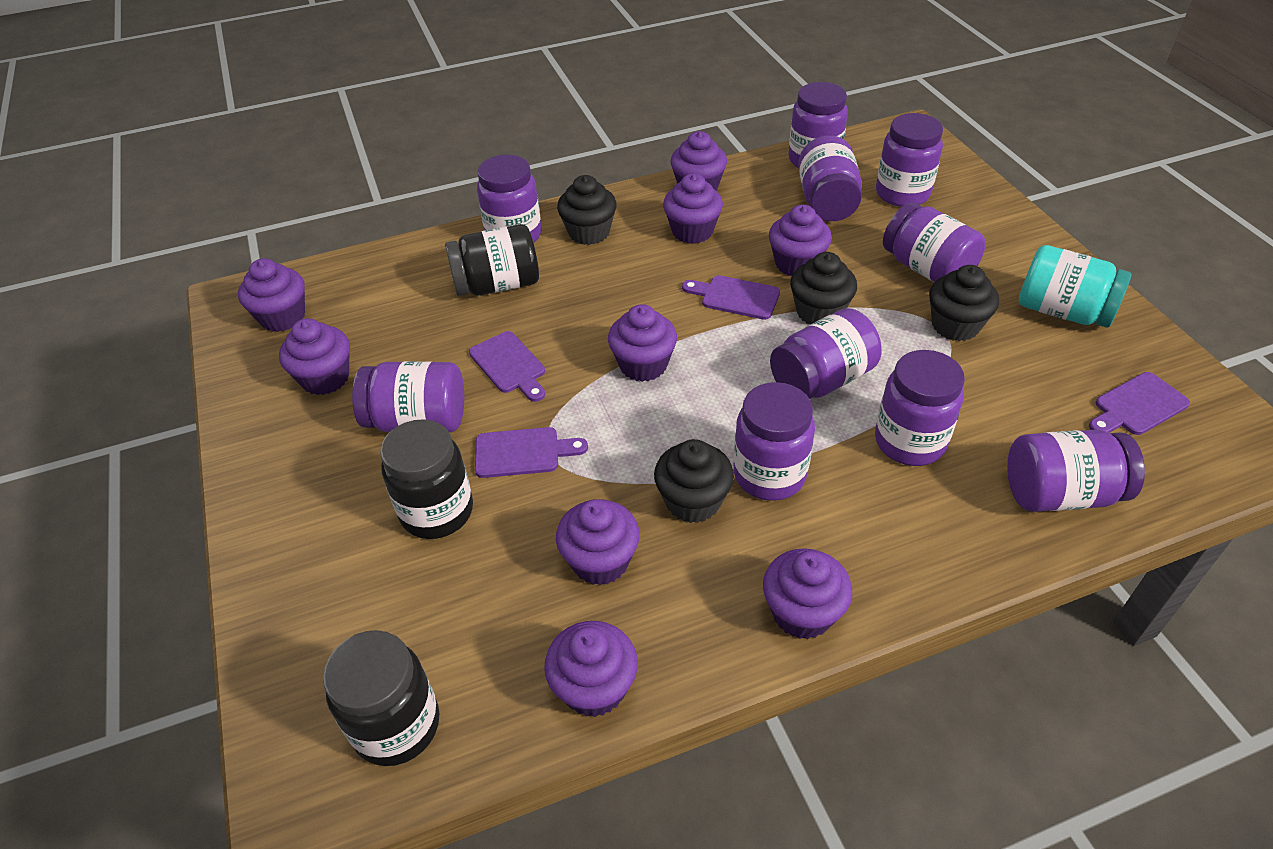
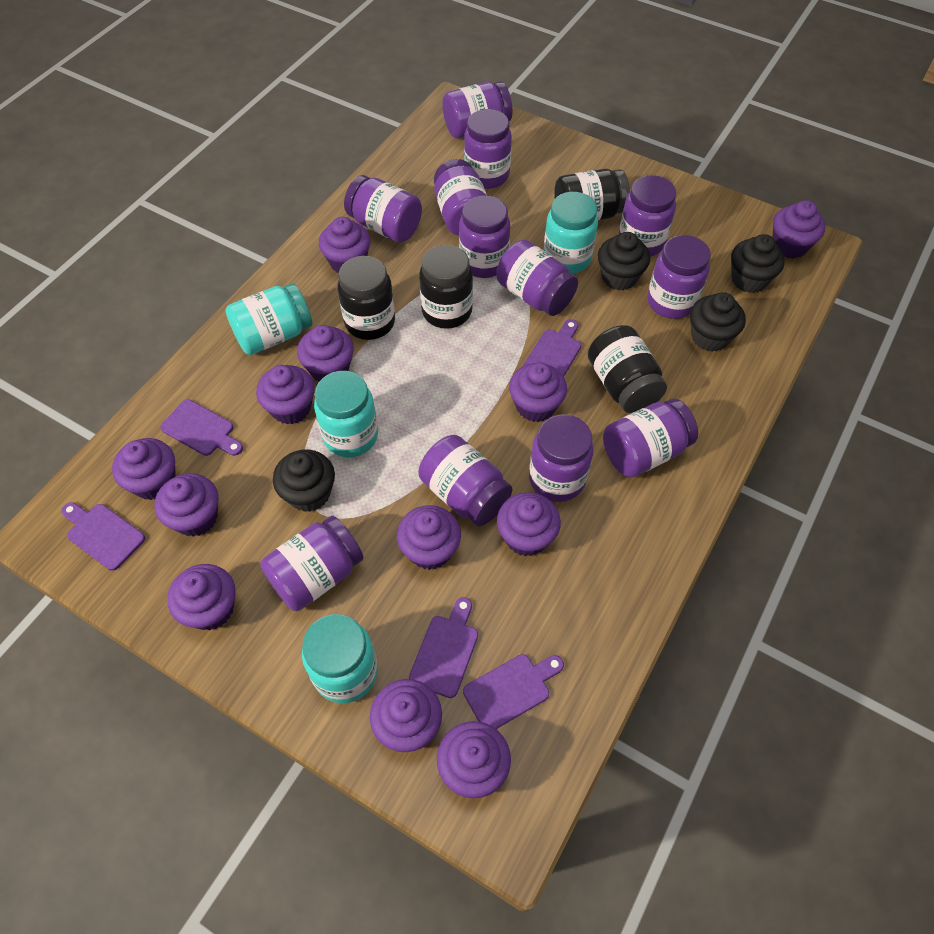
black jar: [323,630,439,766] [380,419,473,539] [445,224,539,296] = 3 -> [338,256,395,340] [419,245,473,329] [554,169,630,220] [588,325,667,413] = 4
purple cupcake: [238,258,305,332] [279,318,350,395] [544,621,638,717] [556,499,640,585] [608,304,677,382] [663,173,723,244] [671,131,727,191] [763,548,852,639] [769,205,832,276] = 9 -> [112,438,176,500] [154,473,219,537] [167,564,236,630] [256,365,315,424] [297,325,354,382] [319,217,370,273] [370,679,442,752] [397,505,461,570] [437,721,511,798] [497,492,561,556] [509,363,567,422] [773,200,825,259] = 12
purple cutting board: [469,331,545,402] [475,427,588,478] [682,275,780,320] [1089,372,1190,435] = 4 -> [61,502,145,571] [160,399,243,456] [409,597,478,698] [463,654,564,729] [523,319,581,376] = 5
purple jar: [352,361,464,433] [477,155,542,243] [733,382,815,501] [770,308,881,399] [788,82,848,168] [798,135,862,221] [875,350,965,466] [876,113,943,207] [883,202,986,282] [1007,429,1145,512] = 10 -> [260,516,364,611] [344,175,422,243] [419,435,512,526] [434,159,487,236] [442,81,512,138] [459,196,510,278] [464,109,512,189] [496,240,578,316] [529,414,594,502] [603,399,698,478] [618,175,676,257] [647,235,711,319] = 12
turquoise jar: [1019,245,1131,328] = 1 -> [225,283,312,355] [302,614,378,703] [314,371,378,457] [544,192,598,274] = 4

